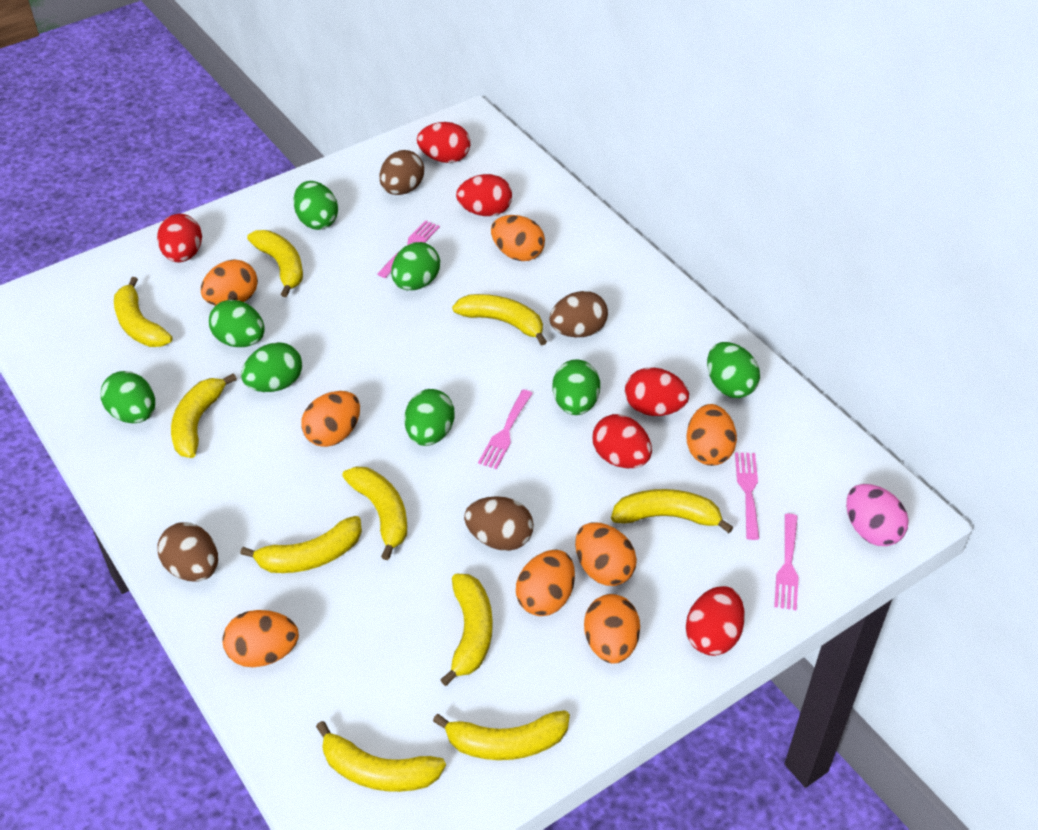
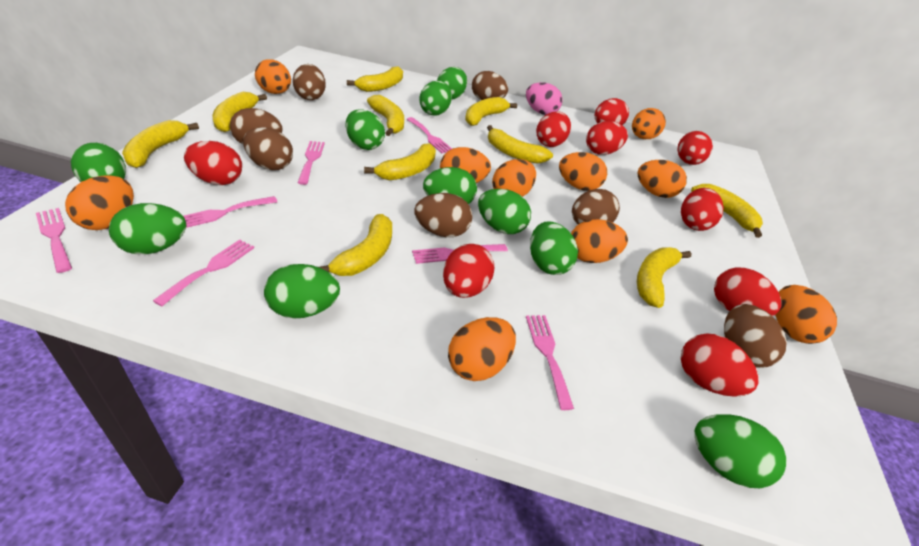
brown egg: [157,522,218,581] [380,150,424,195] [464,496,534,551] [549,291,608,337] = 4 -> [230,108,283,144] [243,127,293,170] [293,64,326,100] [414,193,472,237] [472,71,508,100] [572,189,620,225] [724,304,787,368] = 7
green egg: [101,371,155,423] [209,300,265,347] [241,342,302,392] [294,181,338,230] [391,242,440,290] [404,389,454,446] [552,360,600,415] [707,342,760,398] = 8 -> [71,143,126,182] [109,203,186,254] [264,264,340,319] [346,109,385,150] [419,81,452,116] [423,167,477,204] [437,67,467,100] [478,189,531,234] [530,222,578,275] [695,414,787,488] = 10
orange egg: [201,259,258,306] [222,610,299,667] [301,391,360,447] [491,215,545,261] [516,550,575,616] [575,522,637,586] [584,594,640,664] [686,404,737,466] = 8 -> [65,175,134,230] [255,59,291,94] [440,147,491,183] [448,317,516,381] [492,159,536,197] [559,152,607,191] [571,219,628,263] [632,108,666,139] [638,160,687,198] [775,285,837,344] = 10
pink fork: [377,220,440,278] [478,390,533,469] [735,452,759,540] [774,514,799,610] = 4 -> [36,208,72,273] [153,240,254,307] [184,196,277,228] [298,141,325,185] [407,117,452,153] [412,244,508,264] [526,315,574,410] = 7
red egg: [157,214,202,263] [417,122,470,163] [456,174,512,216] [593,414,652,468] [625,367,689,416] [686,586,745,656] = 6 -> [184,141,242,185] [443,244,494,298] [536,111,571,147] [586,121,628,155] [595,98,629,125] [678,131,713,165] [681,188,724,231] [681,333,759,397] [714,267,781,316] = 9

